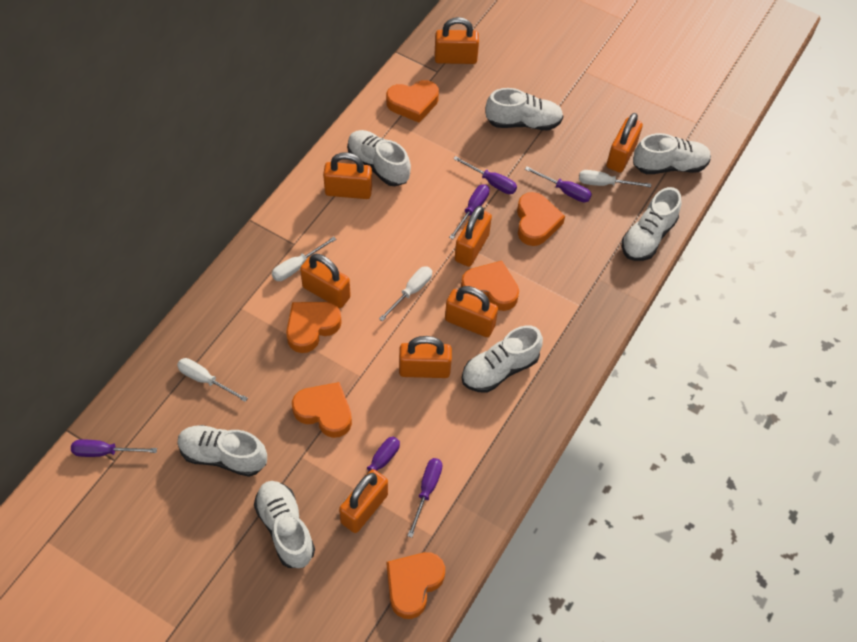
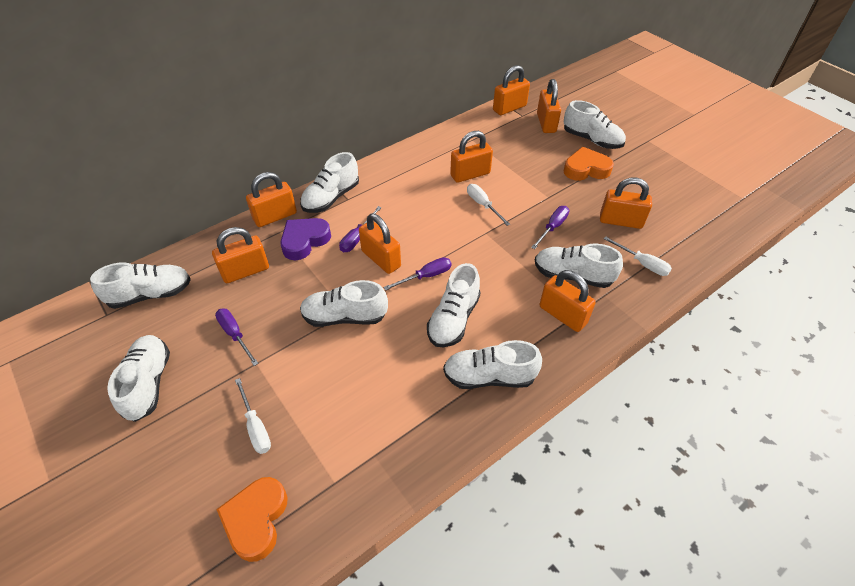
orange heart: [286,302,342,353] [292,382,352,438] [386,80,439,123] [387,552,445,619] [461,261,519,311] [517,192,565,246] = 6 -> [216,477,288,562] [564,147,614,181] = 2
purple heart: none = 0 -> [280,218,331,260] = 1
purple screwdriver: [71,440,157,457] [343,437,400,502] [407,458,443,538] [449,184,490,240] [453,156,517,194] [525,167,592,202] = 6 -> [215,308,259,366] [339,206,382,252] [383,257,452,290] [531,206,569,249] = 4
white screwdriver: [177,358,248,402] [272,236,336,281] [379,266,432,321] [579,170,651,187] = 4 -> [235,378,271,454] [467,184,510,226] [603,236,672,276] = 3
white shoe: [177,425,267,477] [254,481,315,568] [347,130,411,186] [462,325,543,393] [485,88,563,130] [622,187,681,261] [633,133,711,174] = 7 -> [90,262,191,309] [107,335,170,422] [300,152,359,213] [300,280,388,327] [427,263,481,347] [443,340,542,389] [535,244,623,288] [564,100,626,149] = 8

